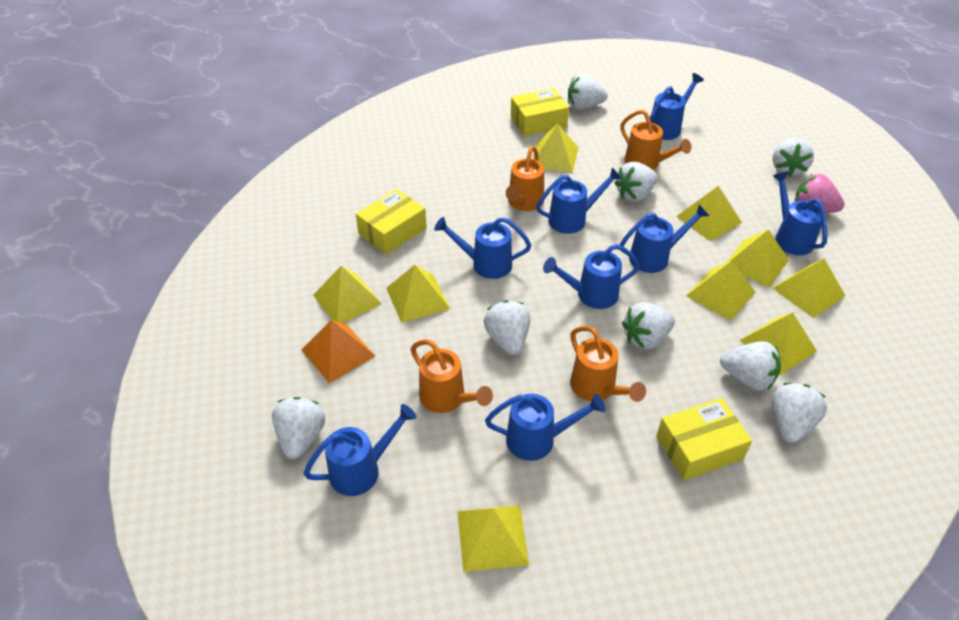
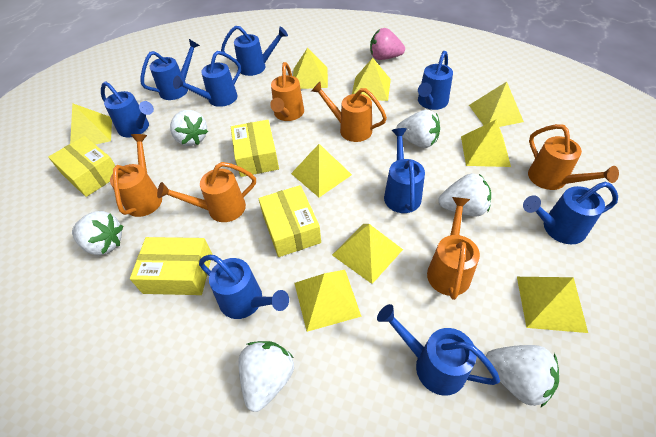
blue watering can: [303,404,416,496] [434,217,531,279] [485,394,605,461] [536,167,622,234] [543,244,640,309] [620,204,709,273] [650,73,704,140] [773,171,828,255] = 8 -> [101,81,154,137] [141,39,200,100] [173,51,241,107] [199,255,289,319] [221,26,288,76] [377,304,500,396] [384,128,425,213] [418,51,453,110] [523,182,618,244] = 9
orange pyramid: [301,320,375,383] = 1 -> none = 0
orange watering can: [411,339,493,413] [506,146,544,211] [570,326,646,402] [620,110,691,170] = 4 -> [110,134,162,217] [157,162,256,222] [270,62,304,121] [311,82,387,142] [427,197,480,300] [528,124,619,190] = 6
white strawberry: [272,397,325,459] [484,300,530,355] [568,74,608,110] [614,162,657,202] [622,302,675,349] [720,341,781,391] [772,383,827,443] [773,138,814,177] = 8 -> [72,211,123,255] [170,110,208,146] [238,341,294,412] [396,110,440,148] [438,174,491,217] [486,345,559,407] = 6
yellow box: [356,189,427,255] [511,88,569,137] [656,398,752,481] = 3 -> [48,136,116,197] [130,237,212,295] [231,120,279,177] [258,185,321,257] = 4

